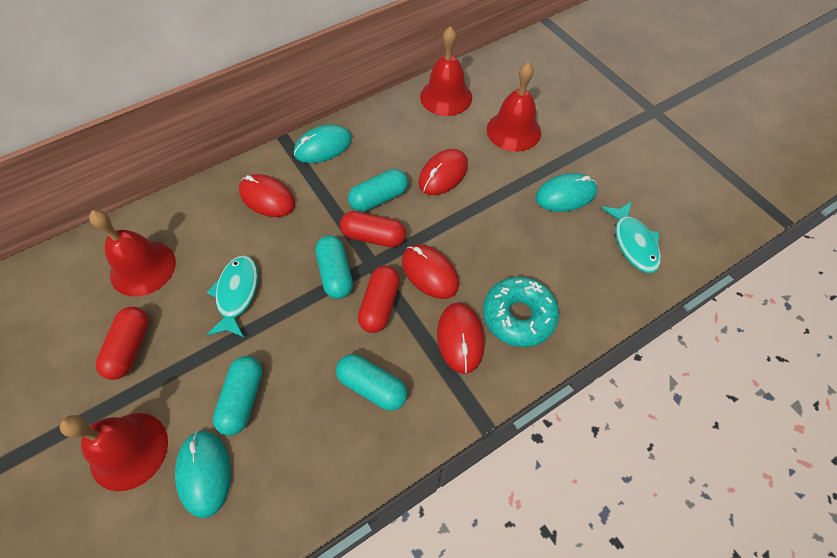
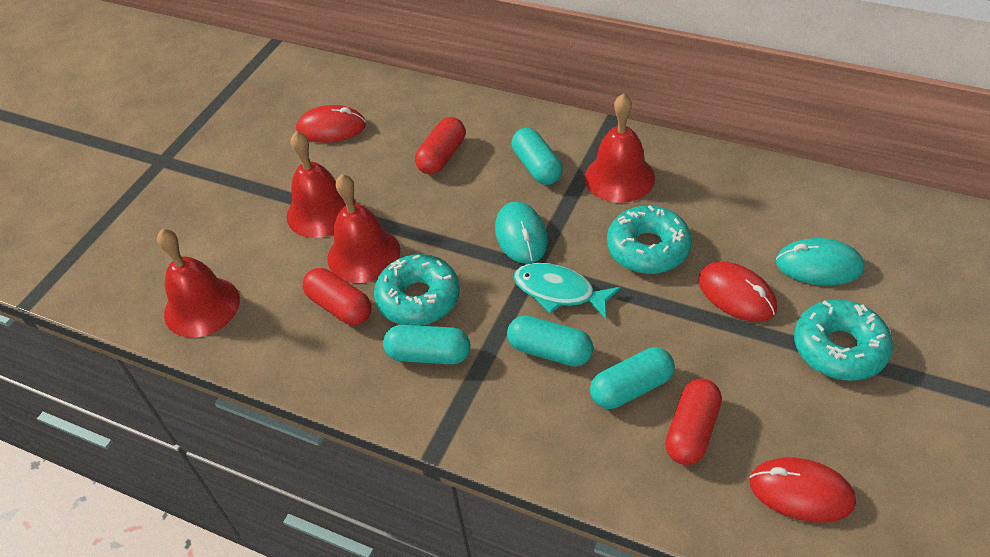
red mouse: [239,174,295,217] [402,244,459,299] [419,149,468,195] [437,303,485,374] = 4 -> [296,105,366,143] [698,261,777,322] [749,458,856,523] = 3
turquoise donut: [483,277,559,347] = 1 -> [374,254,460,326] [607,205,692,274] [794,299,893,381] = 3
turquoise fish: [207,255,258,337] [601,201,661,273] = 2 -> [514,263,621,319] = 1
turquoise mouse: [175,430,231,518] [294,125,352,163] [535,173,597,212] = 3 -> [495,201,548,264] [776,238,865,285] = 2

